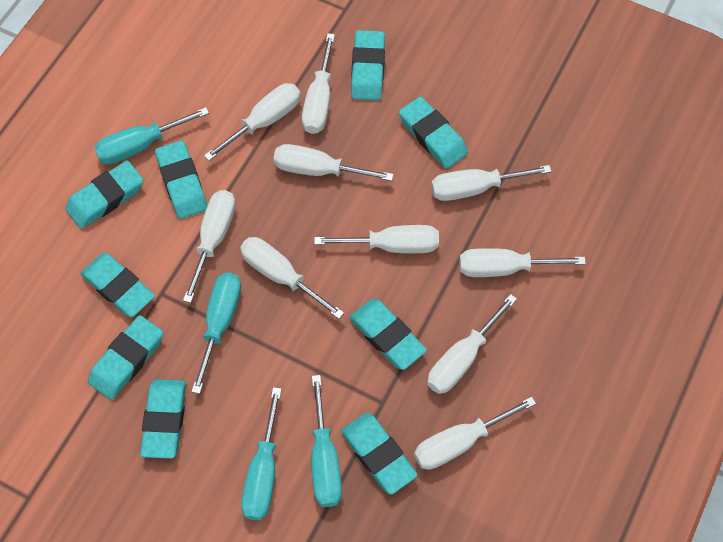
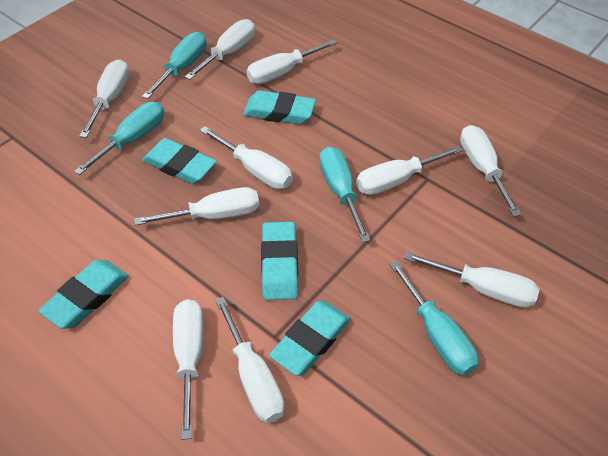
turquoise eraser: [65,160,144,229] [80,253,155,317] [88,315,163,400] [140,379,186,459] [155,141,208,219] [341,413,418,495] [349,299,427,370] [351,30,385,100] [399,96,468,169] = 9 -> [39,260,129,329] [142,138,217,184] [243,90,316,124] [261,222,298,300] [269,301,351,376] = 5

